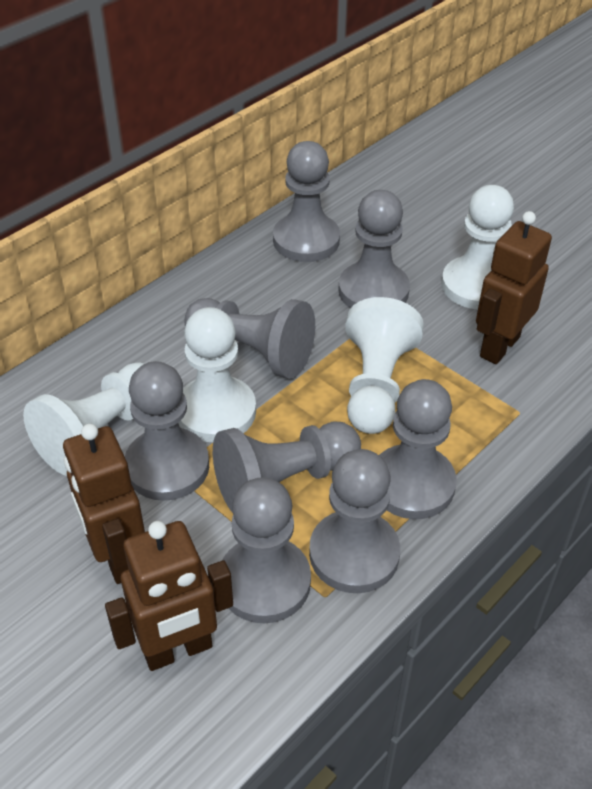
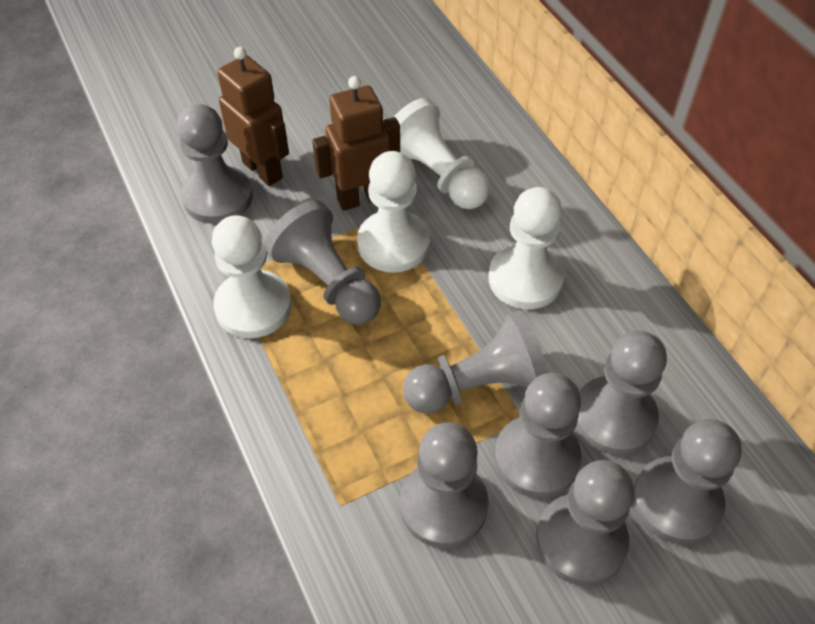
brown robot: [63,424,145,584] [105,521,233,671] [476,211,552,364] = 3 -> [217,47,289,186] [312,76,400,211] = 2

